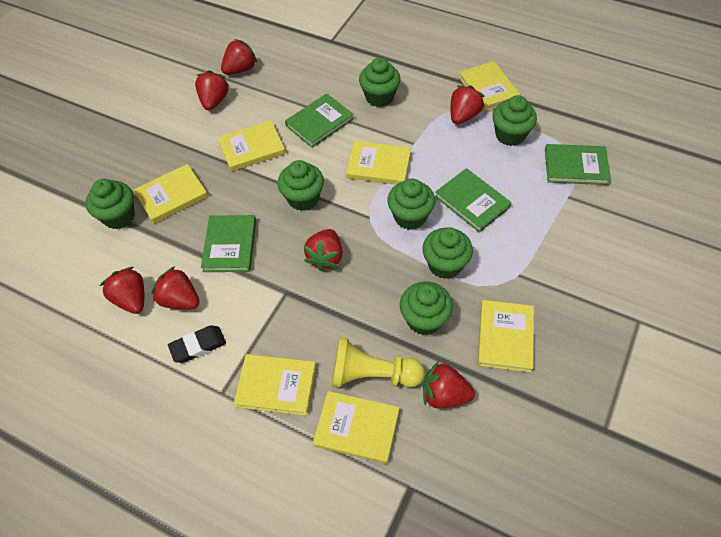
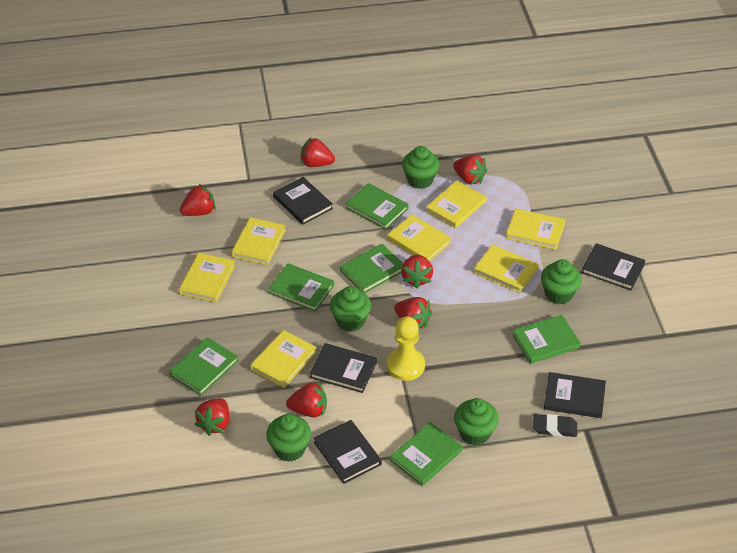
black book: none = 0 -> [273,177,333,225] [310,343,377,393] [314,420,382,484] [544,372,606,418] [581,243,645,290] = 5
green book: [201,215,256,272] [285,93,354,148] [435,168,512,233] [545,144,611,185] = 4 -> [169,337,238,396] [268,263,334,312] [340,244,403,293] [346,183,409,230] [390,422,462,486] [512,315,581,364] = 6
green cupcake: [86,179,135,229] [277,160,324,211] [359,57,401,107] [387,178,435,230] [400,282,453,335] [422,227,473,279] [492,95,537,146] = 7 -> [266,414,311,462] [330,286,371,332] [402,146,440,189] [454,398,499,445] [541,259,582,304] = 5

